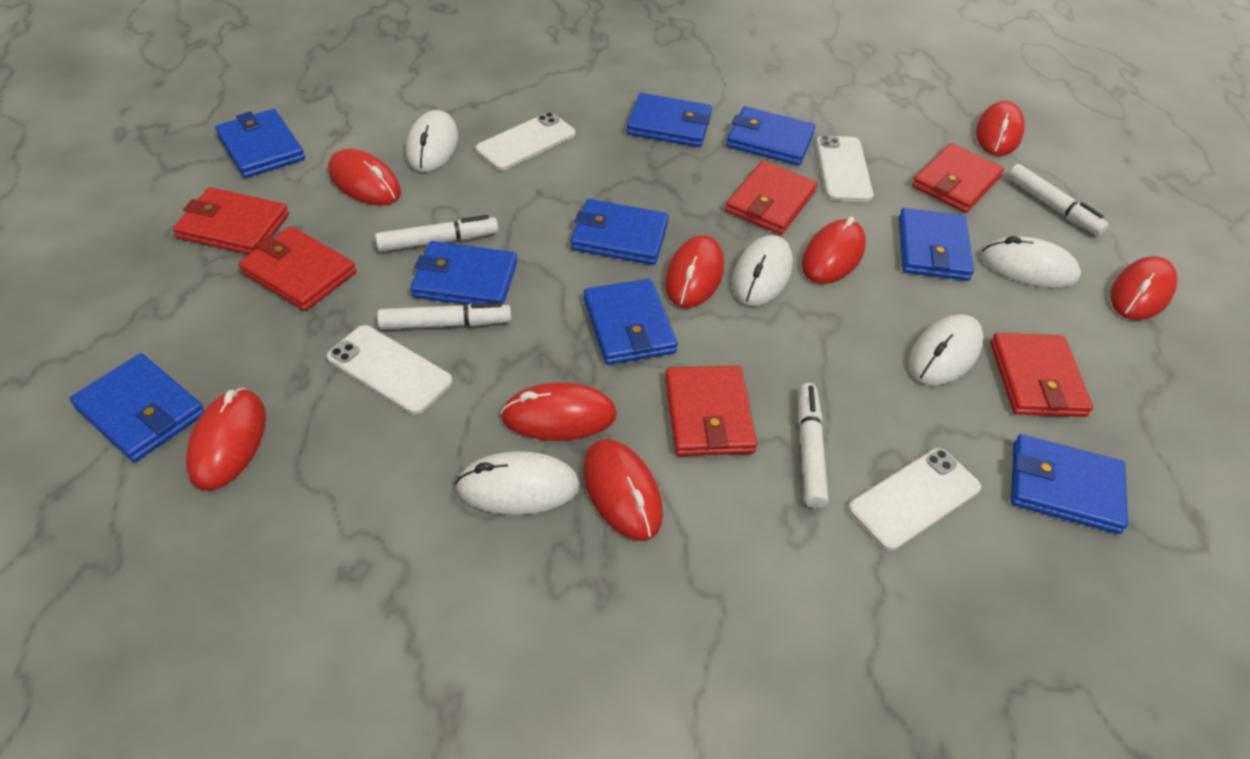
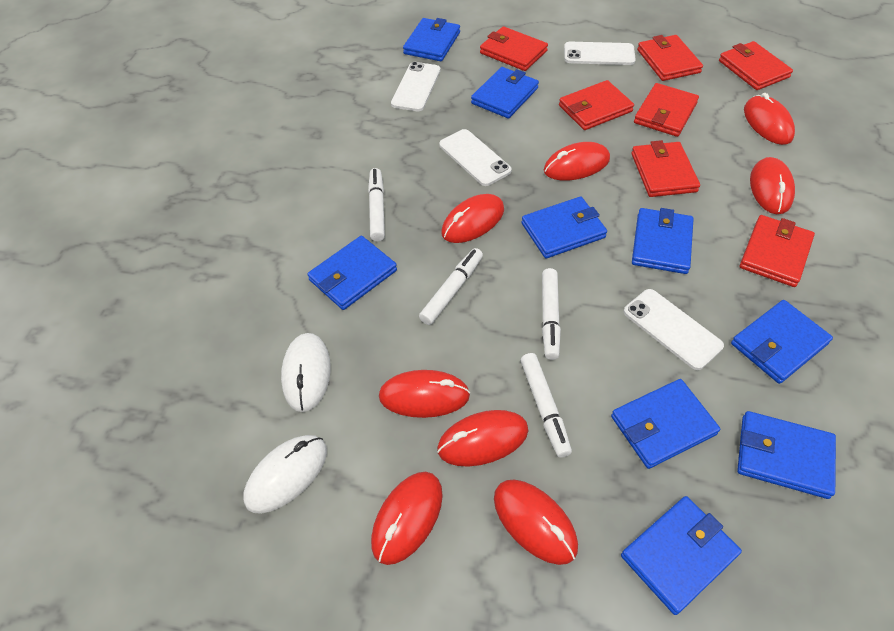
red wallet: [173,187,289,255] [238,226,357,311] [665,366,757,456] [725,161,817,235] [912,143,1004,213] [990,333,1093,417] = 6 -> [480,26,548,71] [559,80,634,130] [631,140,700,197] [634,83,699,137] [637,35,703,81] [719,41,793,90] [740,215,815,287] = 7
white mouse: [406,110,458,172] [455,451,580,515] [732,235,793,306] [909,314,984,385] [981,236,1081,288] = 5 -> [244,435,327,514] [281,333,331,412] = 2

